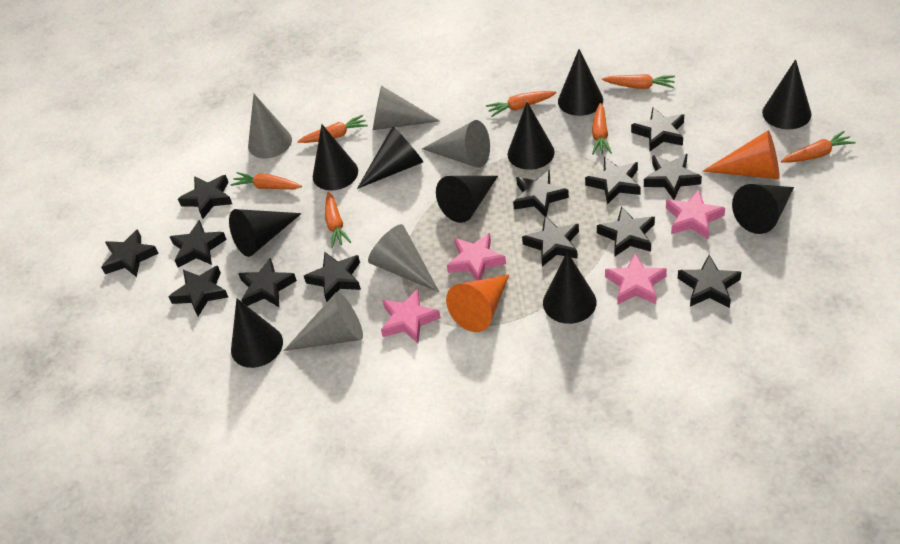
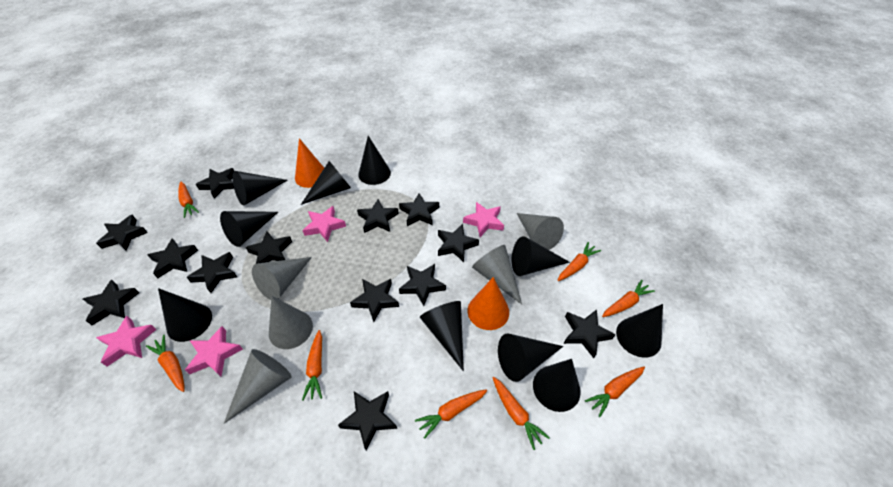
orange carrot: [230,172,302,189] [298,115,368,143] [325,192,351,248] [486,91,557,117] [592,103,612,155] [602,74,675,89] [781,131,856,163] = 7 -> [146,335,185,392] [178,182,199,218] [302,330,322,400] [415,389,487,439] [493,377,550,450] [557,242,601,281] [585,367,645,417] [602,280,655,317] = 8

